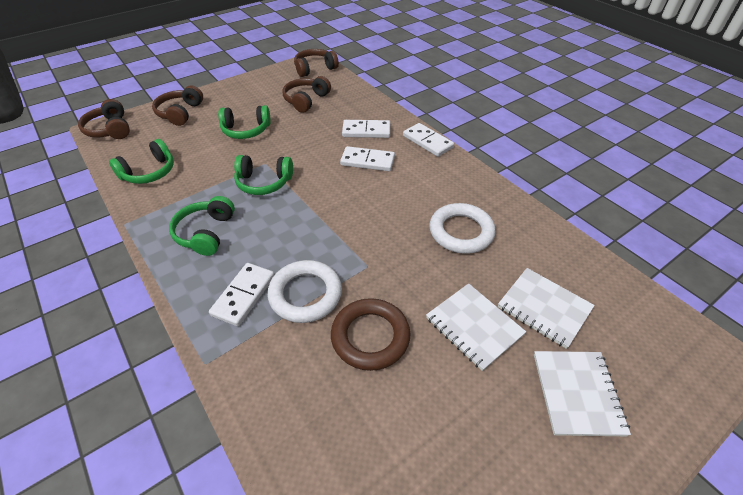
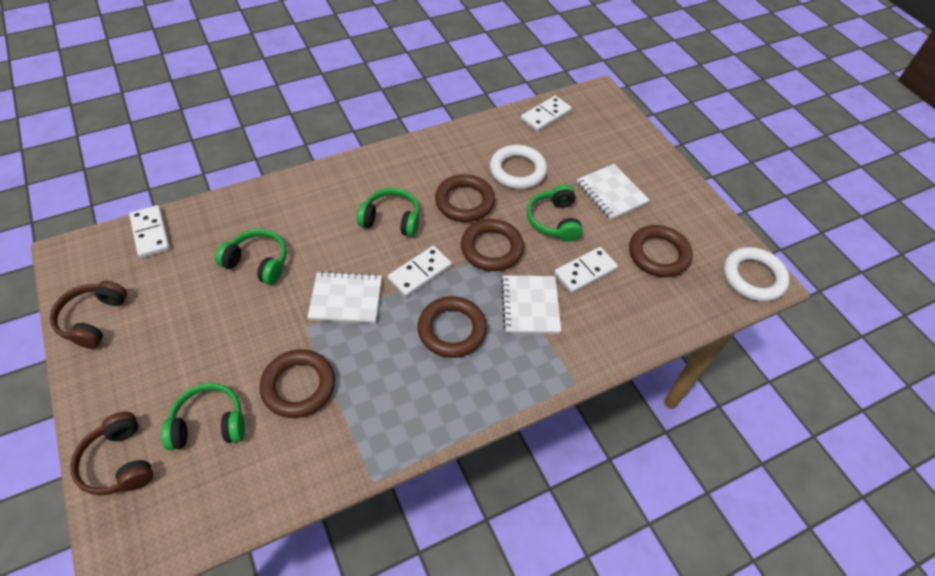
brown headphones: [78,99,130,139] [152,85,203,126] [283,76,331,113] [294,49,339,77] = 4 -> [50,281,127,349] [70,412,153,496] = 2
brown ring: [331,298,410,371] = 1 -> [260,349,335,418] [418,296,487,358] [435,174,495,222] [461,219,524,271] [629,225,693,277] = 5

